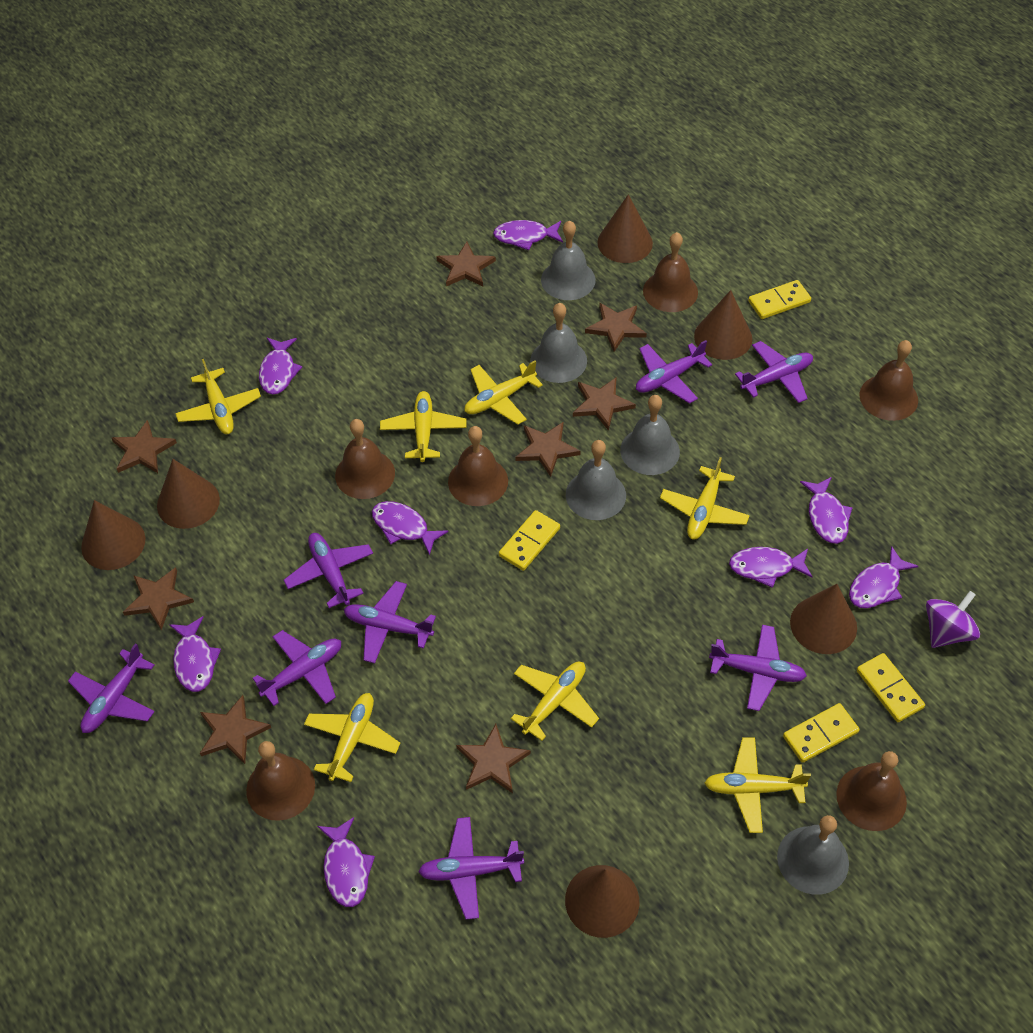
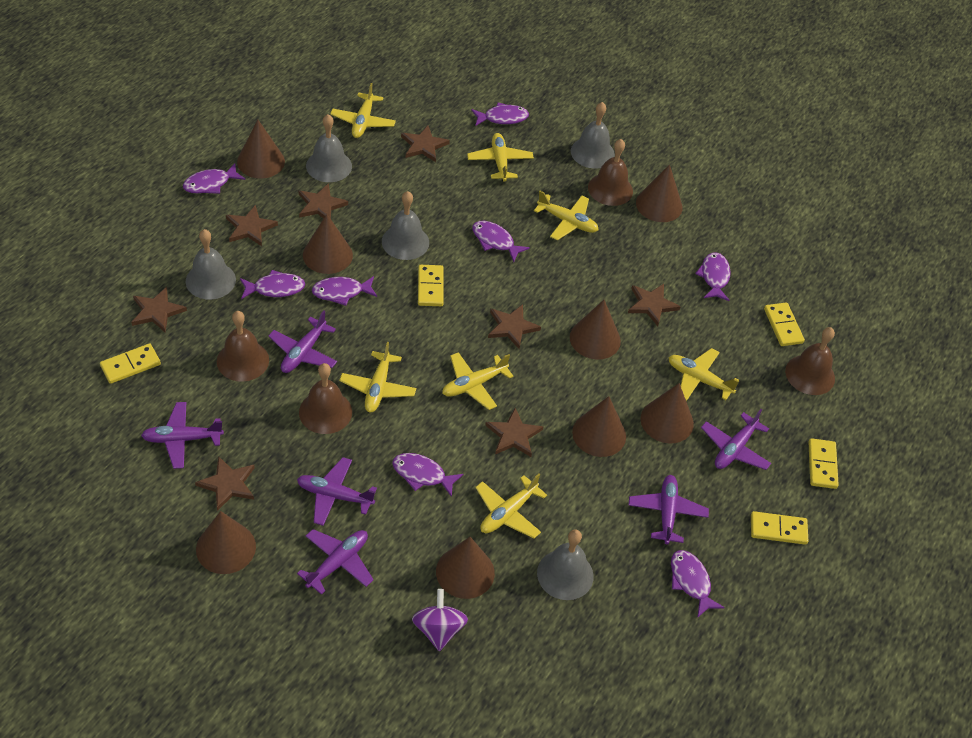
brown bell: [246,741,315,821] [335,419,395,499] [448,426,508,506] [643,232,698,312] [836,751,907,831] [859,340,918,421] = 6 -> [217,311,269,382] [299,363,352,434] [588,139,633,206] [785,327,835,395] = 4
brown cone: [81,500,145,570] [157,459,220,529] [565,865,639,938] [597,194,653,263] [694,290,752,360] [790,584,857,654] = 6 -> [196,511,256,574] [237,120,285,178] [303,214,353,274] [436,537,495,599] [570,300,621,359] [572,396,626,457] [636,164,683,222] [640,383,694,443] = 8
purple plane: [68,643,155,733] [252,630,341,706] [284,533,373,608] [344,581,436,663] [418,817,524,920] [636,340,712,404] [709,625,807,711] [735,341,813,403] = 8 -> [141,402,224,469] [268,311,337,373] [297,457,377,526] [297,529,374,595] [629,475,709,544] [701,409,771,470] = 6
yellow domino: [499,510,560,571] [748,280,811,319] [783,703,859,763] [857,653,925,722] = 4 -> [100,343,161,384] [418,265,444,306] [751,511,808,545] [764,303,805,346] [808,438,839,489] = 5

